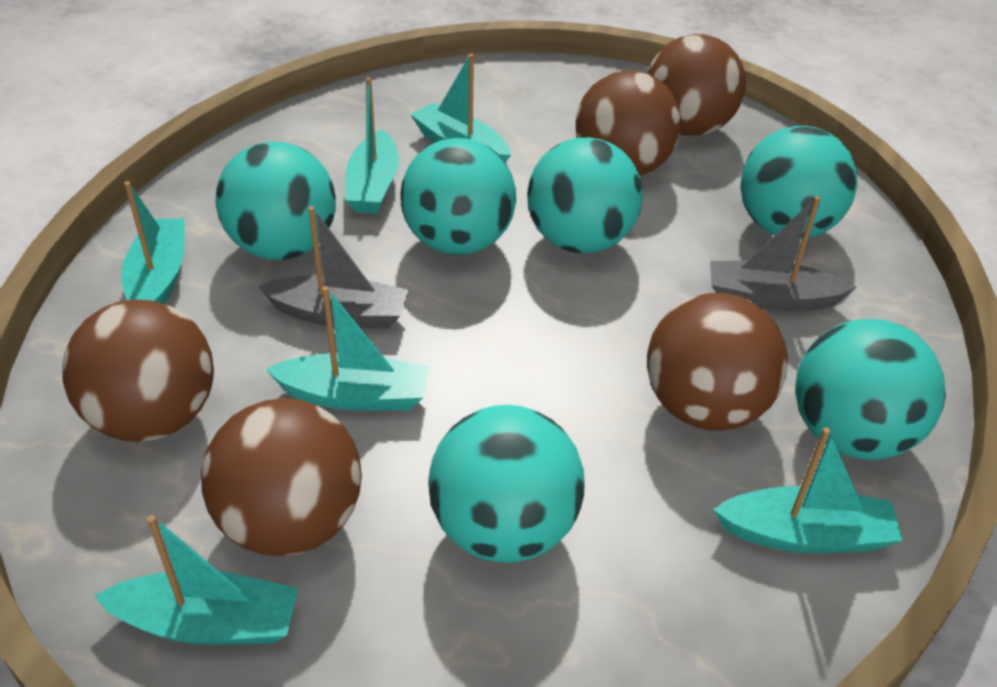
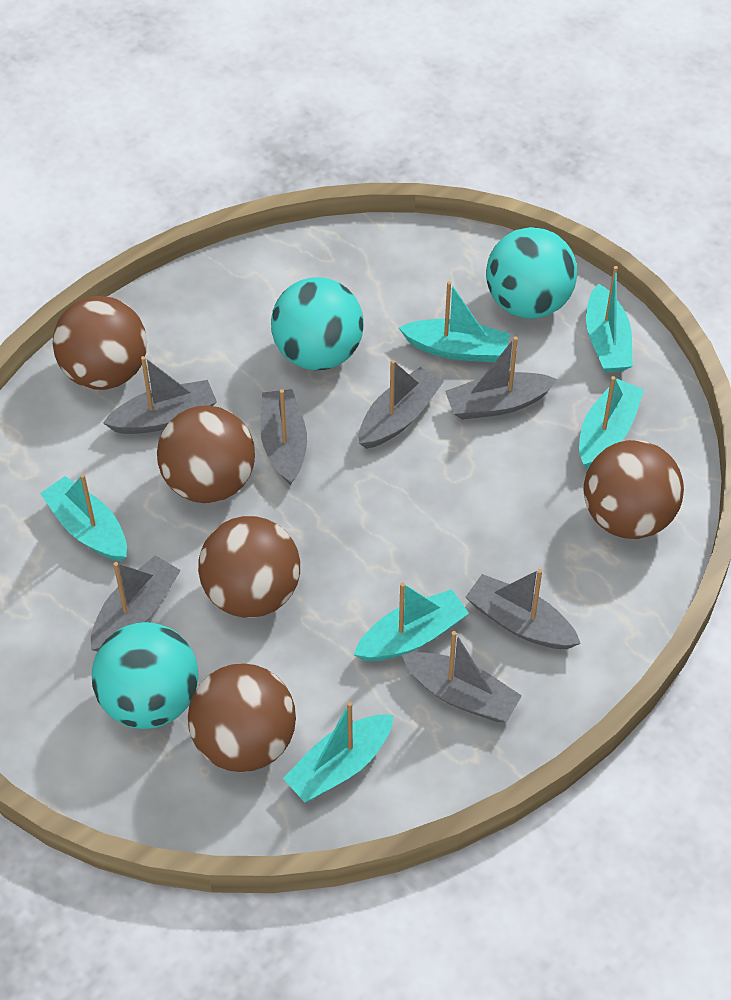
grey boat: [258,206,408,329] [710,196,857,311] = 2 -> [91,555,181,651] [103,356,217,434] [260,389,307,485] [359,360,443,449] [402,631,522,722] [445,337,558,420] [466,569,581,649] = 7
turquoise ball: [216,142,336,260] [400,138,516,255] [428,405,585,563] [527,137,643,253] [740,126,857,239] [795,319,946,460] = 6 -> [92,622,198,729] [271,277,364,370] [486,227,577,319] = 3

